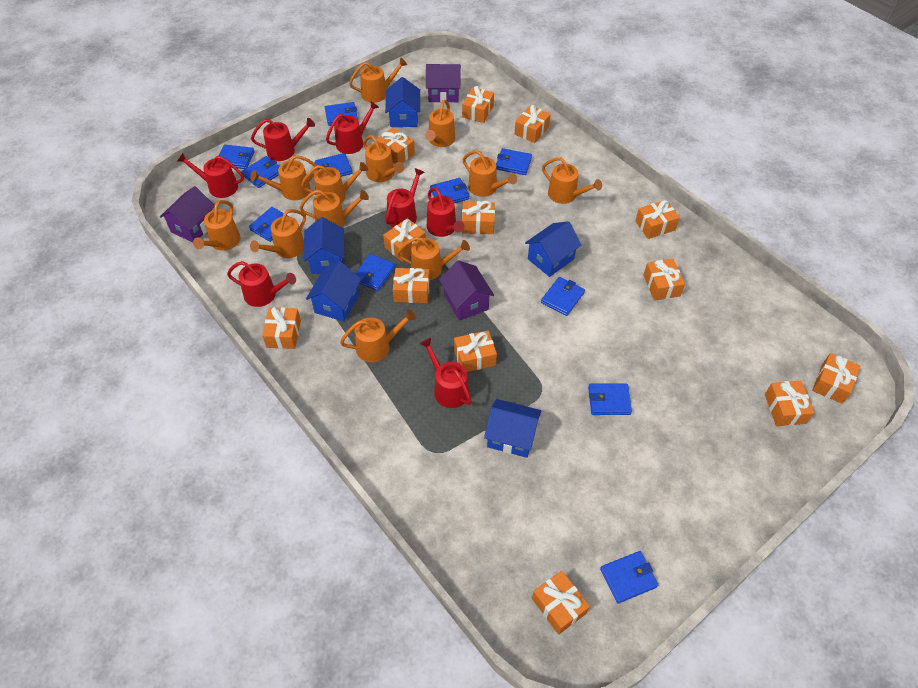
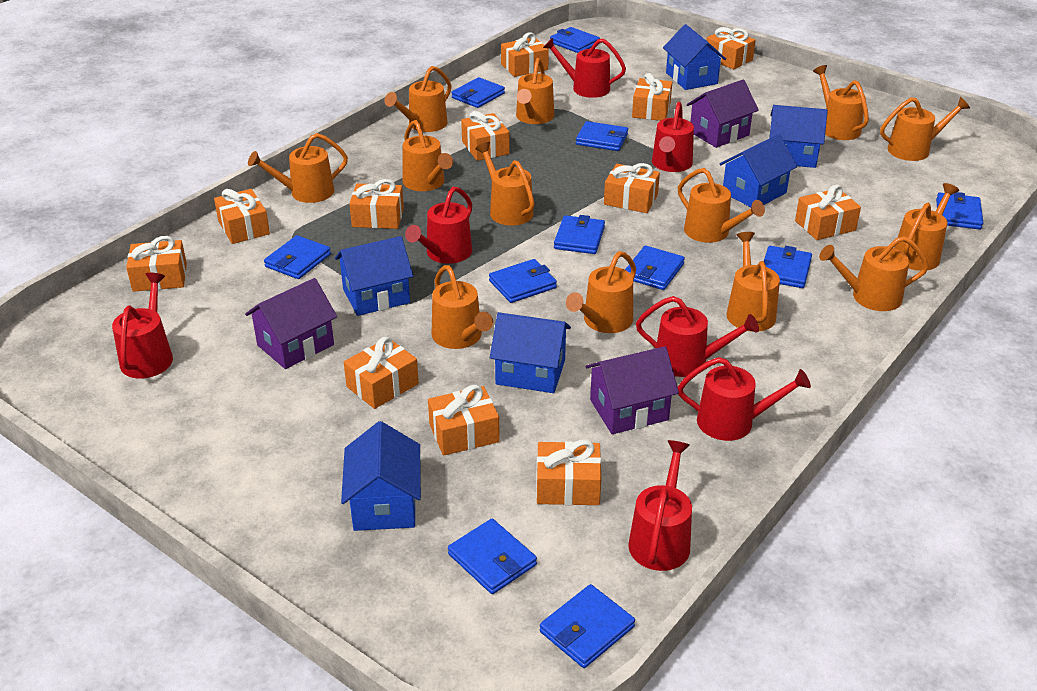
blue house: [304,217,344,274] [306,261,361,322] [385,77,420,127] [484,399,541,458] [525,221,581,277] = 5 -> [335,236,413,316] [341,421,421,531] [490,312,571,393] [663,24,726,90] [720,134,798,207] [769,105,828,168] = 6
orange gift: [262,307,301,349] [376,127,415,164] [383,218,426,262] [393,268,430,303] [454,330,497,372] [462,86,494,123] [462,201,495,234] [515,105,551,143] [532,571,590,635] [635,200,680,239] [643,259,685,301] [765,381,814,426] [812,353,860,404] = 13 -> [126,236,187,292] [214,189,270,244] [344,337,419,409] [349,179,404,229] [428,385,500,456] [461,111,510,161] [501,32,549,77] [536,439,602,505] [604,163,660,213] [632,73,672,121] [706,27,756,69] [795,184,861,240] = 12
orange watering can: [193,200,241,251] [250,155,318,200] [250,209,306,258] [299,190,369,227] [301,162,368,204] [340,309,416,362] [349,57,407,103] [363,135,404,182] [397,237,470,280] [425,100,455,147] [463,150,517,197] [542,157,602,204] = 12 -> [248,133,348,203] [385,66,452,132] [403,120,453,191] [432,265,493,349] [475,142,535,226] [516,58,554,124] [566,251,636,333] [678,168,765,243] [726,232,780,332] [813,65,869,140] [819,236,929,311] [880,97,970,161] [894,183,959,271] = 13

